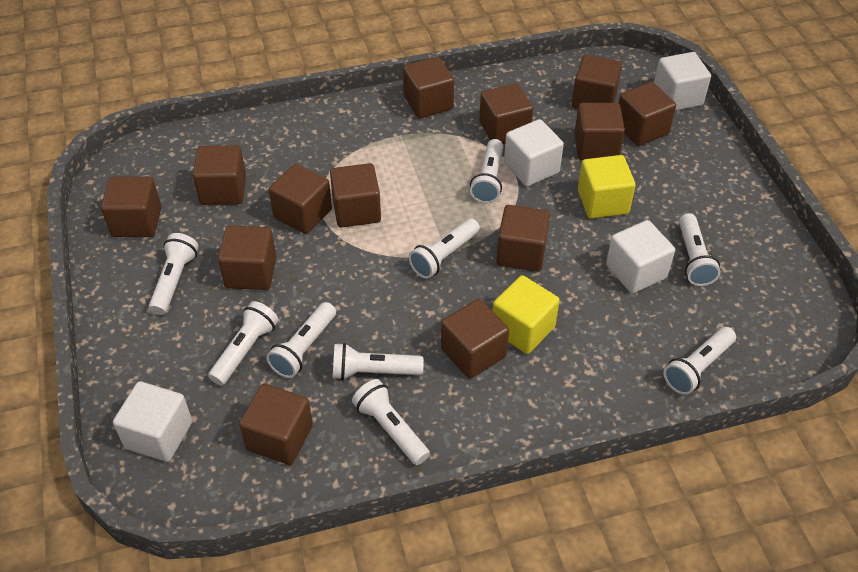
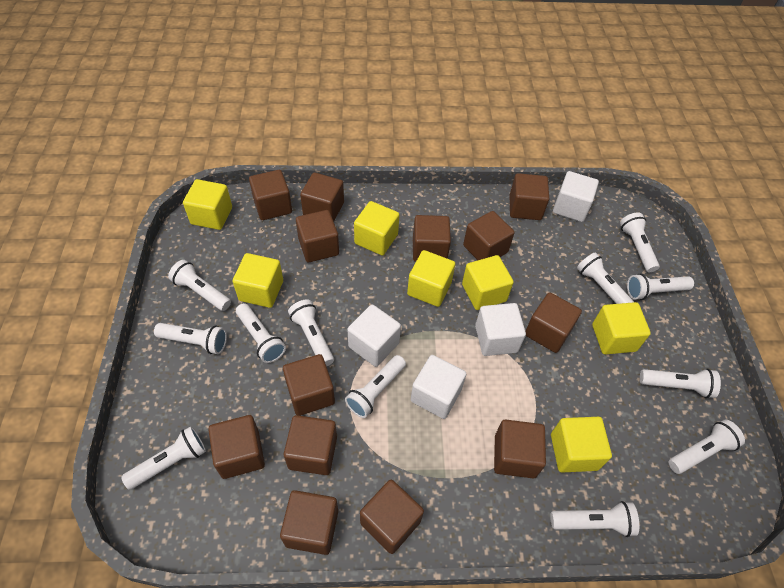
white flashlight: [149,233,198,315] [208,301,278,385] [266,302,336,378] [333,343,424,380] [352,379,430,465] [409,219,480,279] [470,139,503,203] [663,327,736,395] [679,213,721,286] = 9 -> [121,426,206,490] [154,323,227,354] [168,260,231,311] [236,303,286,363] [288,299,334,366] [345,355,406,418] [550,501,639,537] [577,252,634,304] [620,213,660,272] [627,274,694,300] [640,369,721,398] [668,420,745,474] = 12
yellow cube: [492,275,560,354] [578,155,636,218] = 2 -> [183,179,232,230] [232,253,283,308] [354,201,399,255] [407,250,455,307] [462,255,514,310] [551,417,612,473] [592,302,651,355] = 7

